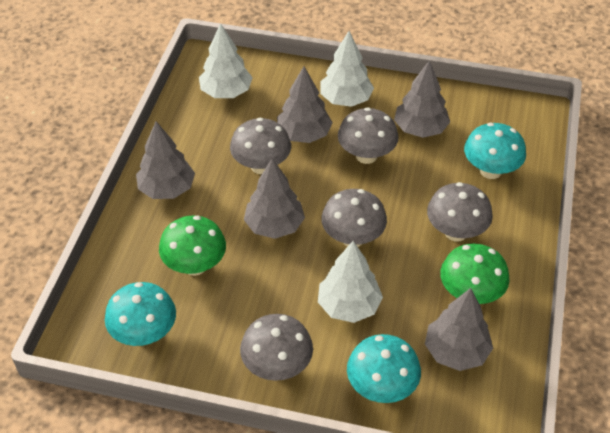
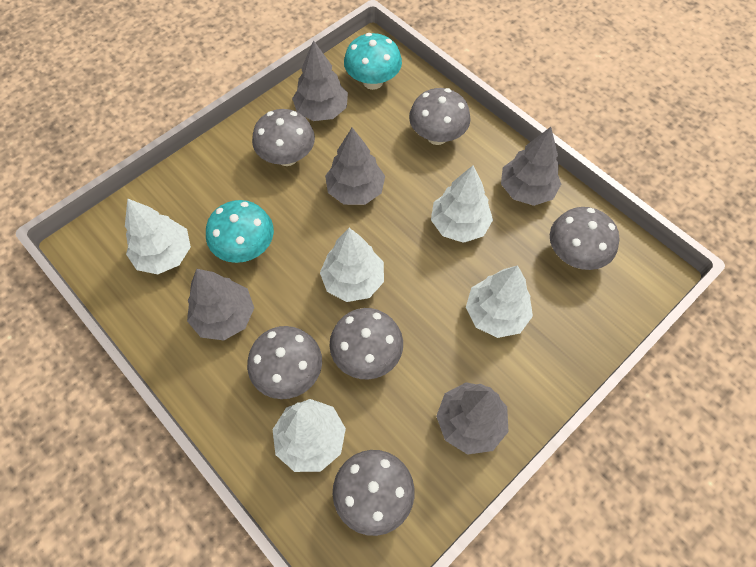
green mushroom: [159,216,226,276] [440,243,510,304] = 2 -> none = 0
grey mushroom: [230,118,291,174] [240,314,313,381] [321,189,387,247] [338,107,399,164] [427,182,493,241] = 5 -> [247,326,322,399] [252,109,315,166] [329,308,403,380] [333,450,415,536] [409,88,471,145] [550,207,619,270] = 6
turquoise mushroom: [105,282,176,346] [347,334,421,403] [464,123,526,179] = 3 -> [206,200,274,263] [344,33,402,90] = 2
white tree: [199,23,253,98] [318,241,383,323] [320,31,374,107] = 3 -> [125,198,191,274] [272,399,346,472] [320,228,384,302] [431,165,493,243] [466,265,533,338] = 5

